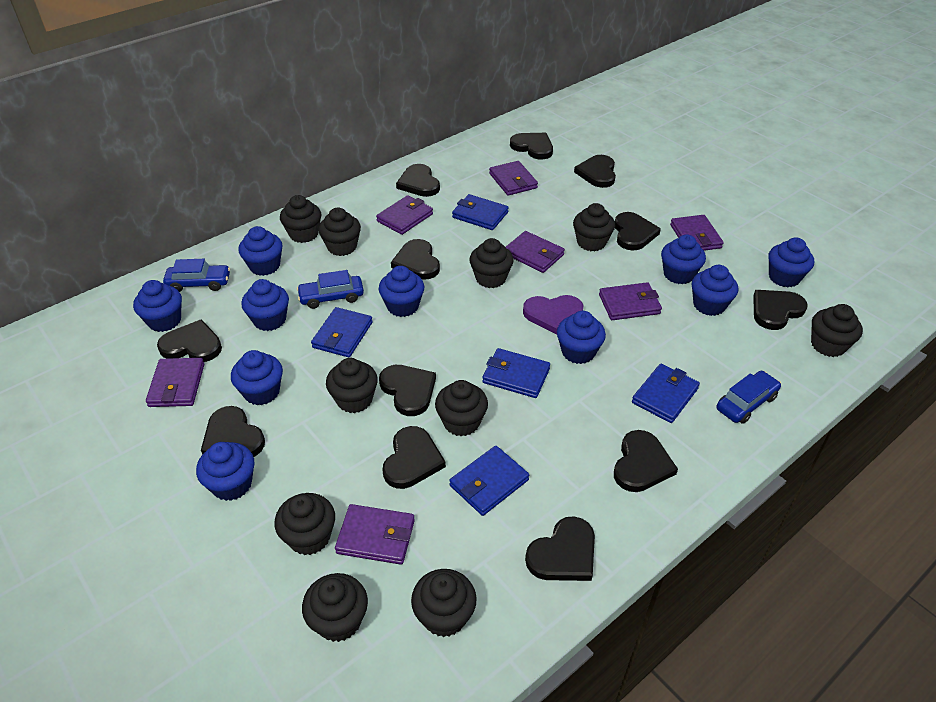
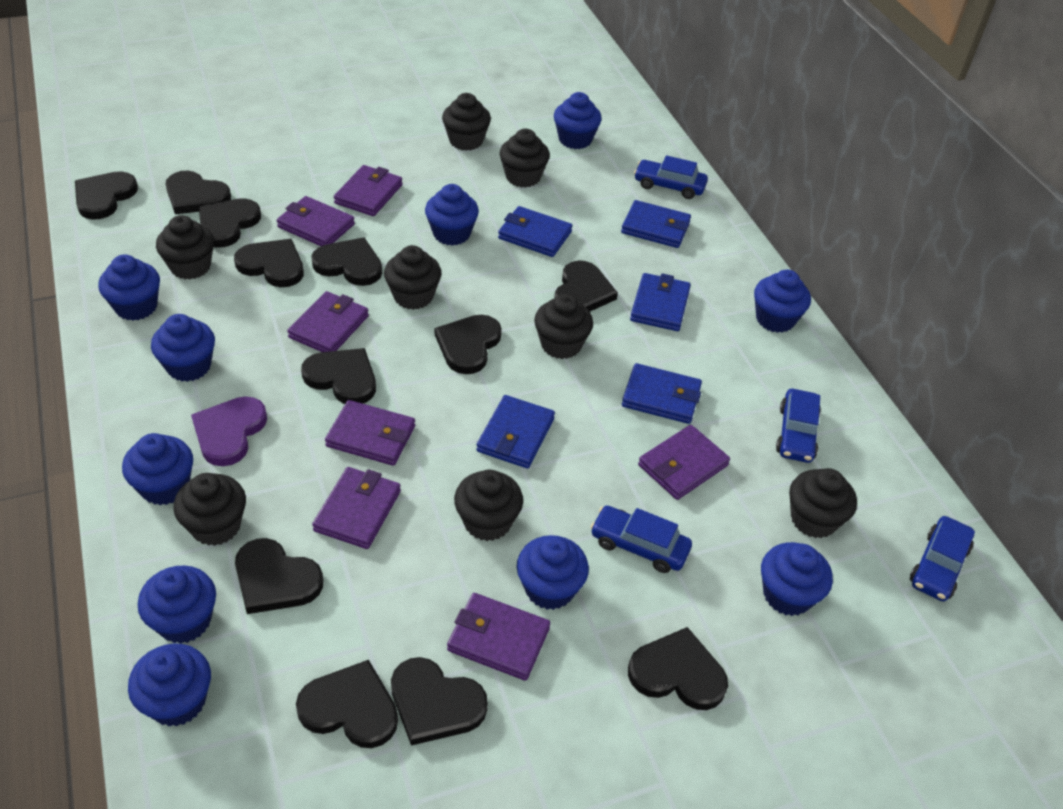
black cupcake: [275,493,335,555] [280,195,321,243] [302,573,368,642] [318,208,361,256] [326,358,378,413] [411,569,477,637] [435,380,488,436] [470,238,514,288] [573,203,615,251] [811,304,863,357] = 10 -> [156,215,214,280] [173,473,246,546] [384,245,441,310] [442,93,491,151] [454,470,523,541] [500,129,550,188] [534,294,593,359] [789,468,857,538] = 8
blue car: [163,259,230,292] [297,270,364,309] [716,371,781,424] = 3 -> [590,506,692,573] [634,155,708,199] [776,389,821,463] [910,516,975,601] = 4

